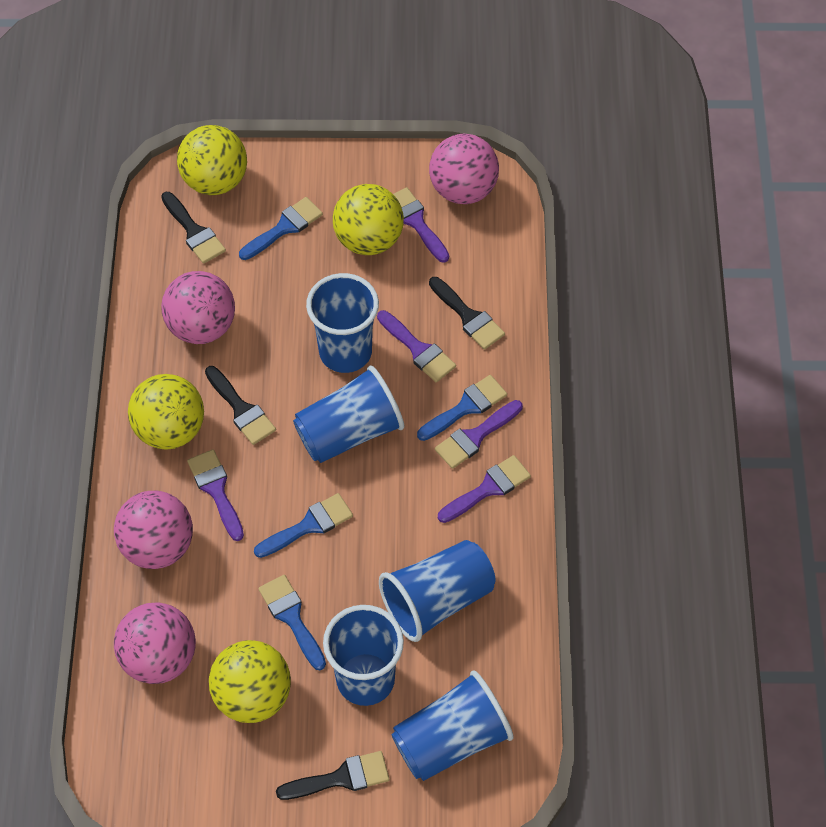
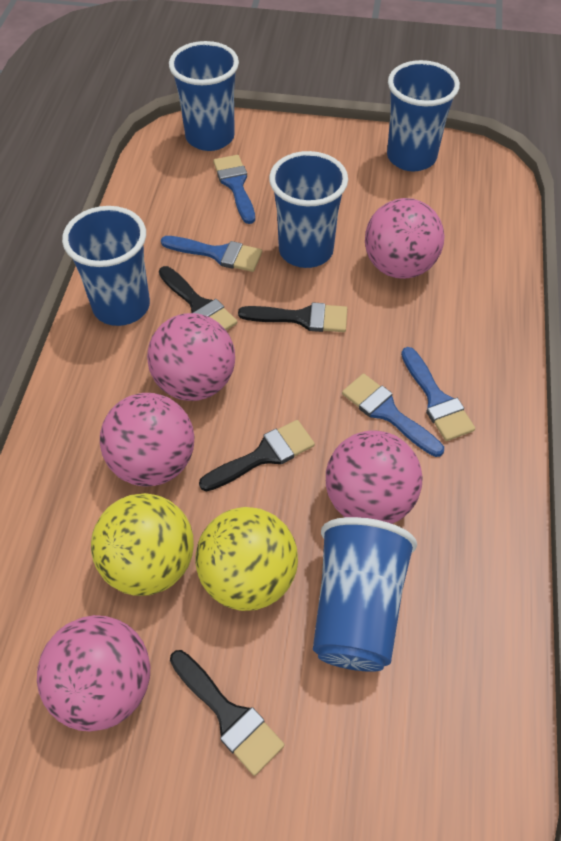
pink ball: [114,491,193,569] [114,602,196,684] [161,271,235,344] [429,134,499,204] = 4 -> [37,615,150,732] [100,393,195,487] [147,313,235,401] [326,430,423,524] [365,198,444,279] = 5
purple brush: [187,450,244,541] [377,310,456,382] [393,188,449,263] [435,400,523,469] [438,455,531,523] = 5 -> none = 0
yellow ball: [128,374,204,450] [177,125,247,195] [209,640,291,723] [333,184,404,255] = 4 -> [91,493,194,596] [195,507,298,611] = 2

